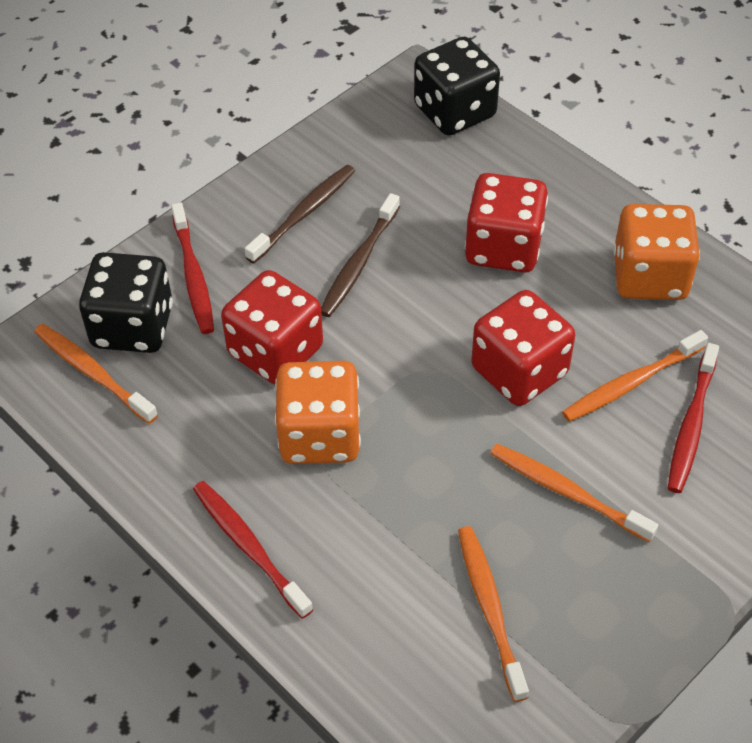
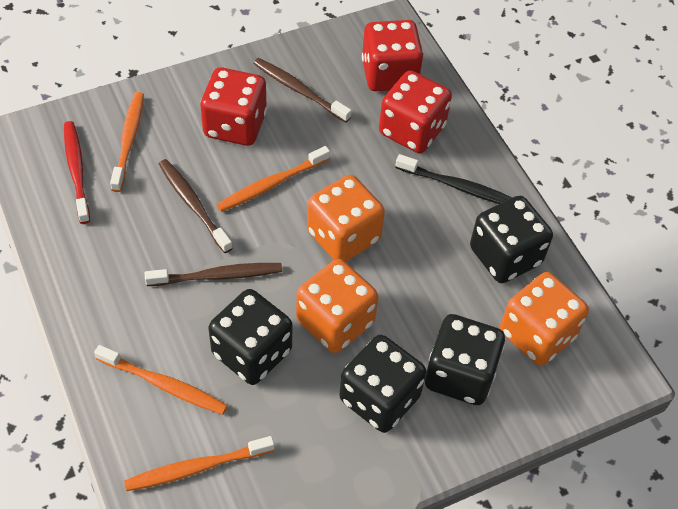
black dice: [79,252,173,353] [414,37,500,136] = 2 -> [208,289,292,385] [339,335,426,433] [425,314,505,405] [470,196,553,283] = 4
black toothbrush: none = 0 -> [395,154,512,204] = 1
brown toothbrush: [245,165,355,264] [321,193,400,317] = 2 -> [145,263,282,286] [159,159,233,253] [253,58,352,123] = 3
orange dice: [275,361,361,464] [613,204,700,300] = 2 -> [296,259,378,353] [307,175,385,262] [500,272,589,366] = 3
red toothbrush: [171,203,214,334] [193,481,313,619] [668,343,719,493] = 3 -> [64,121,90,224] = 1

